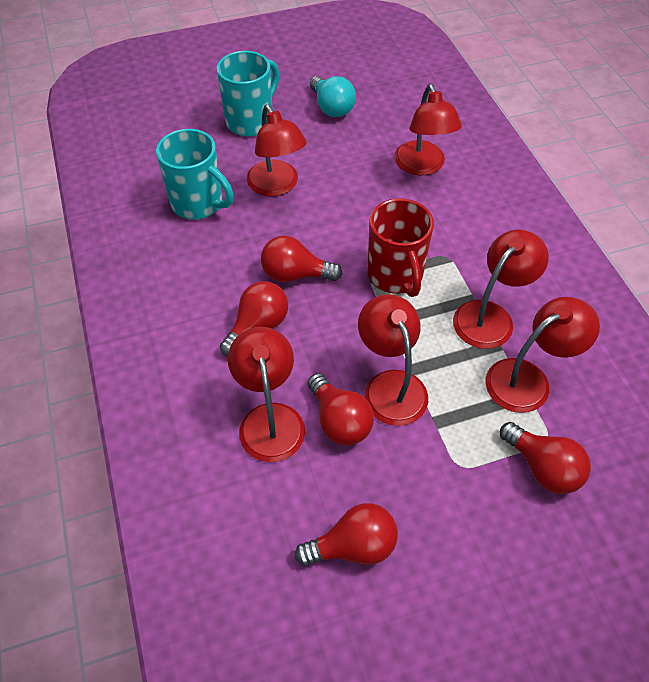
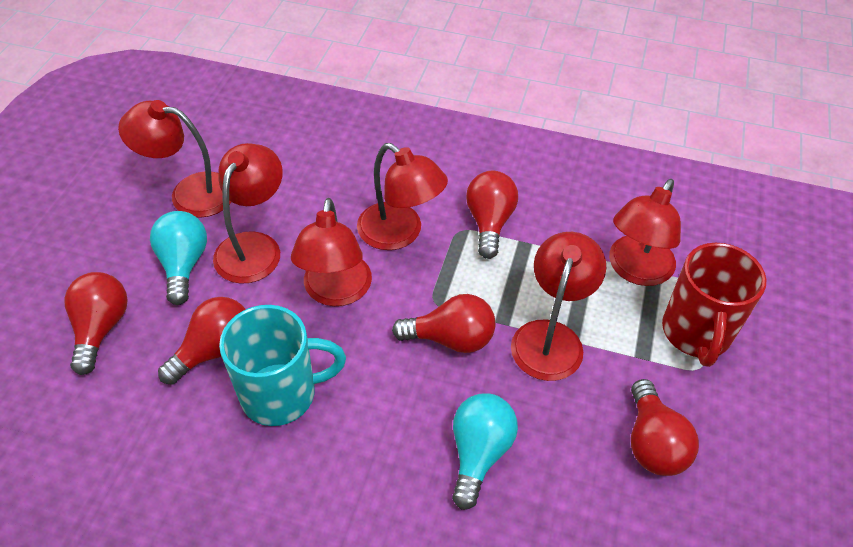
turquoise light bulb: [310,76,356,117] = 1 -> [150,211,207,305] [452,393,518,510] = 2
turquoise mug: [156,129,234,220] [217,51,279,136] = 2 -> [219,305,346,426] = 1

